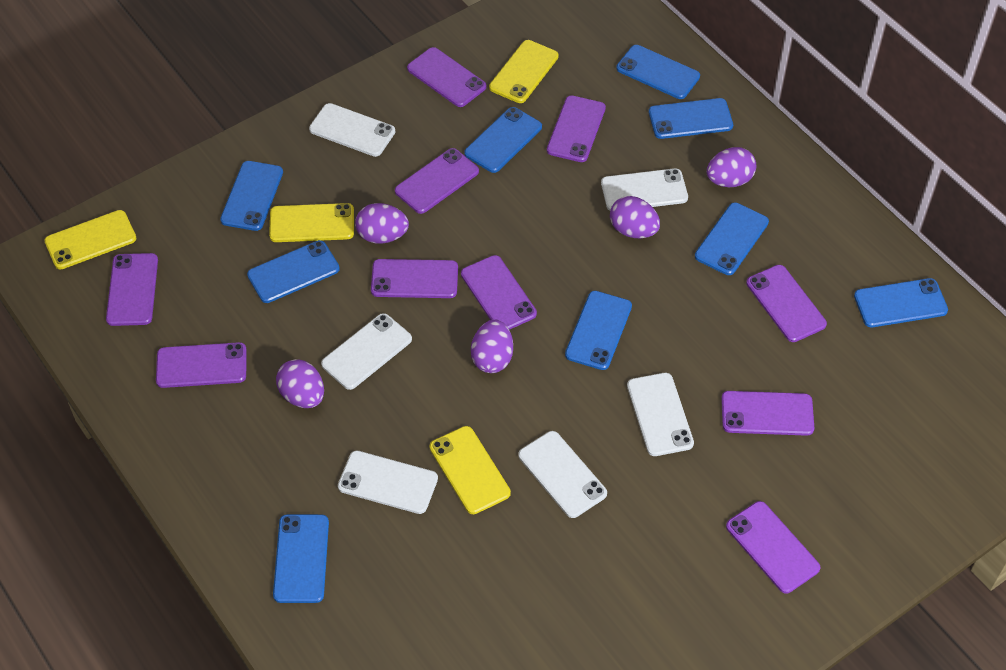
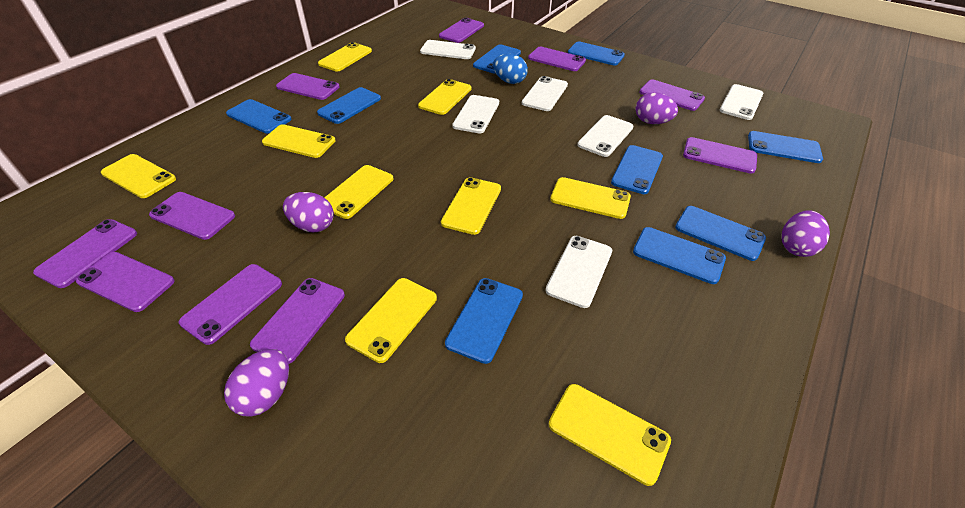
blue egg: none = 0 -> [493,54,528,84] = 1
purple egg: [276,359,324,408] [355,203,409,244] [471,320,513,373] [610,196,660,238] [707,147,757,187] = 5 -> [224,349,289,417] [283,192,334,232] [636,92,678,124] [781,210,830,257] = 4
yellow phone: [44,210,136,269] [269,203,354,242] [429,426,511,514] [489,40,559,103] = 4 -> [101,154,176,198] [262,124,336,158] [318,42,372,72] [324,165,393,219] [345,278,437,363] [418,79,472,115] [441,177,501,235] [549,384,671,486] [550,177,631,219] = 9

